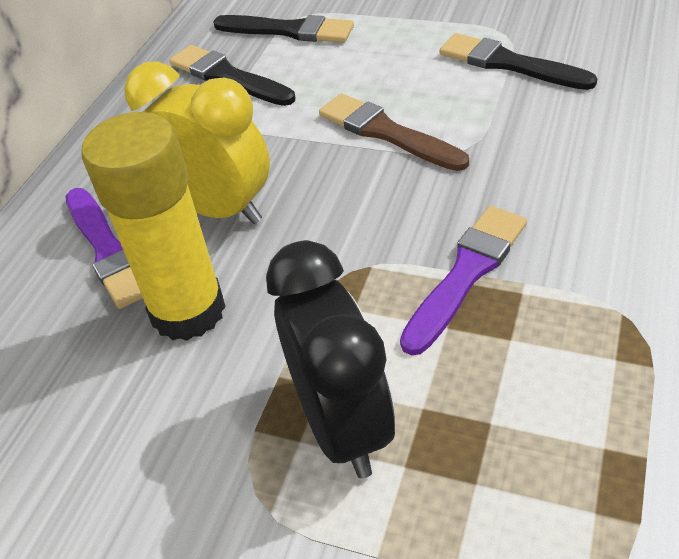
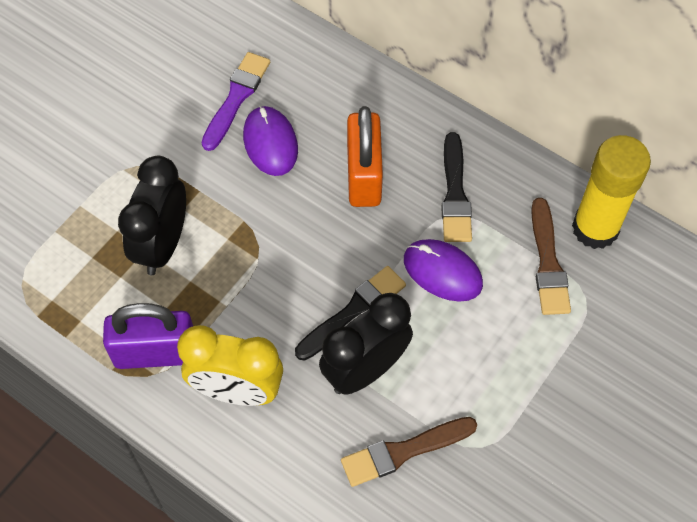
black brush: [169,45,295,106] [213,15,354,42] [440,33,597,90] = 3 -> [295,266,406,361] [441,132,472,242] = 2
black clock: [266,240,395,478] = 1 -> [118,156,186,275] [319,293,413,395] = 2
brown brush: [319,93,469,171] = 1 -> [341,417,477,487] [531,198,571,315] = 2
orange padlock: none = 0 -> [347,106,383,207] = 1
purple brush: [65,188,143,309] [400,206,527,355] = 2 -> [201,52,270,151] = 1
purple mouse: none = 0 -> [243,106,298,176] [404,239,483,302] = 2
purple padlock: none = 0 -> [103,303,193,369] = 1

